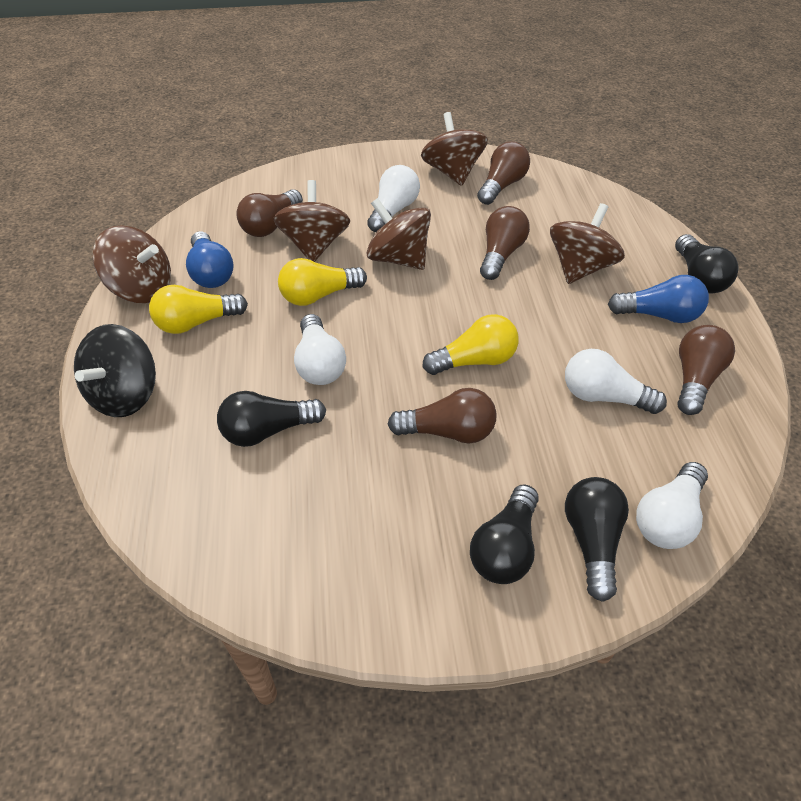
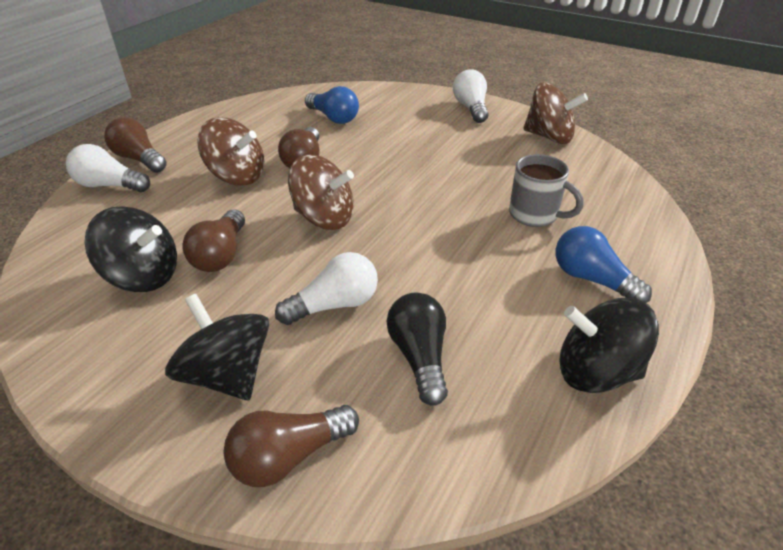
black light bulb: [217,391,326,447] [470,484,539,584] [565,477,629,602] [675,234,739,293] = 4 -> [386,293,448,406] = 1
black spinning top: [74,324,156,417] = 1 -> [85,206,177,292] [165,294,269,400] [559,298,659,393] = 3
brown light bulb: [236,189,303,237] [387,388,496,443] [477,142,530,205] [480,206,530,280] [677,325,735,415] = 5 -> [104,117,167,173] [182,209,245,272] [224,405,359,487] [278,127,320,168] = 4
brown spinning top: [93,225,171,303] [273,180,350,262] [366,198,431,270] [421,112,488,186] [550,203,625,284] = 5 -> [197,117,264,186] [288,155,354,230] [523,82,588,144] = 3
grey mug: none = 0 -> [509,154,584,227] = 1
white light bulb: [294,314,346,385] [367,165,420,232] [565,349,667,414] [636,462,708,549] = 4 -> [66,144,150,192] [275,252,378,325] [453,69,488,123] = 3
yellow light bulb: [149,285,248,334] [278,258,367,306] [423,314,519,375] = 3 -> none = 0

